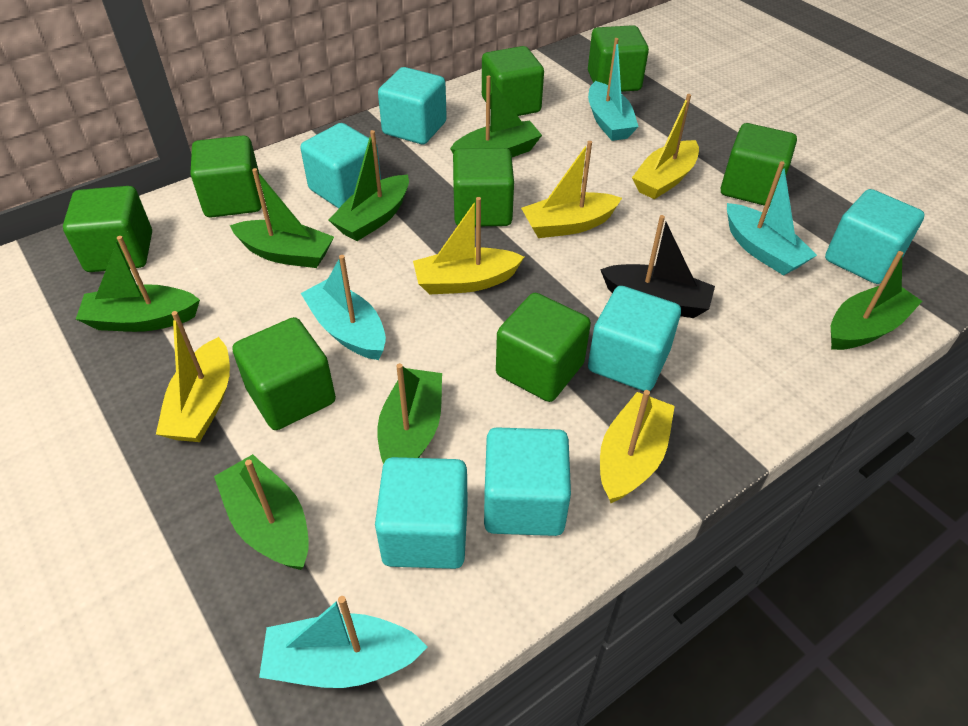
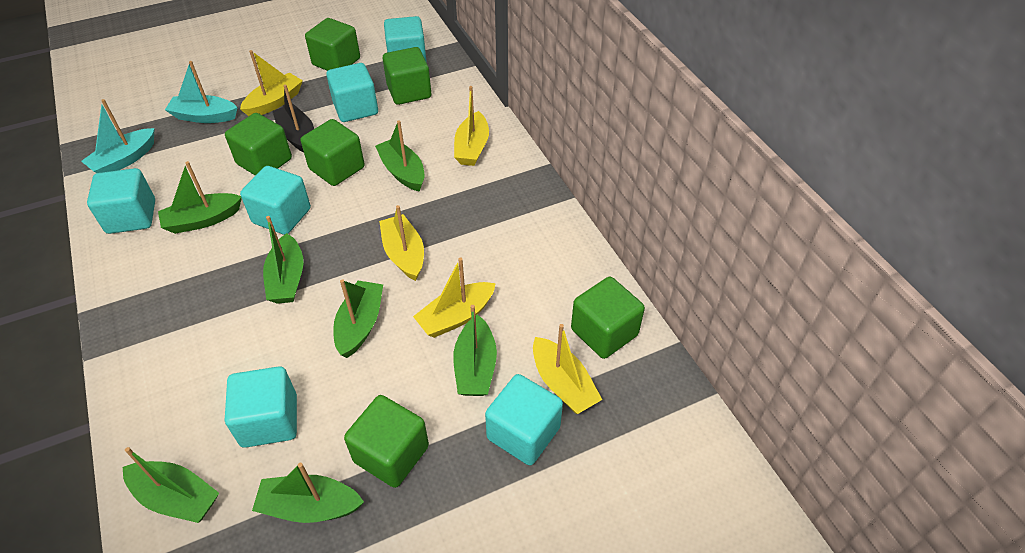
green cube: [63,186,152,272] [190,135,261,218] [232,317,336,430] [453,148,514,227] [482,46,544,116] [496,293,591,402] [588,25,649,92] [721,123,797,207] = 8 -> [225,113,292,176] [301,119,365,186] [305,18,360,71] [344,395,429,488] [382,47,431,105] [571,277,645,359] = 6
turquoise boat: [259,596,427,688] [301,255,386,360] [588,38,639,141] [727,161,817,276] = 4 -> [81,99,154,173] [165,61,238,123] = 2

